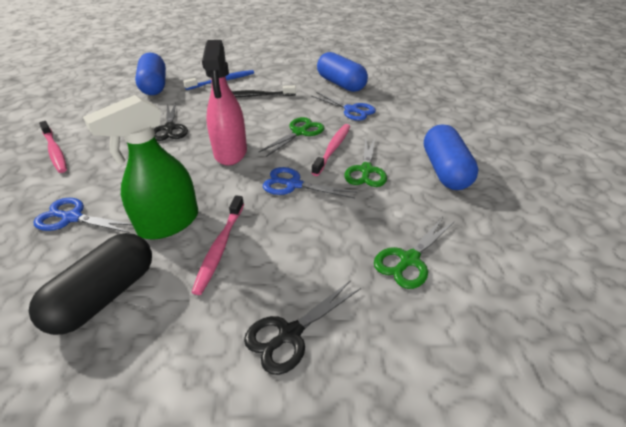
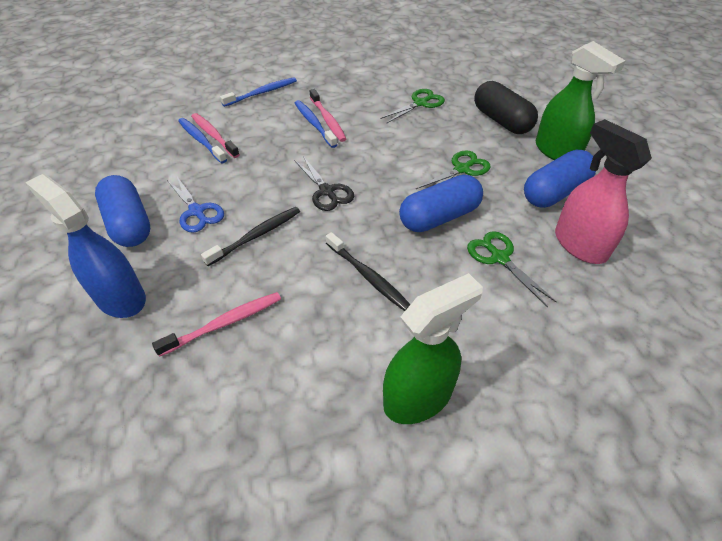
black scissors: [154,102,188,141] [244,280,361,375] = 2 -> [294,156,354,211] = 1
black toothbrush: [232,85,296,97] = 1 -> [201,207,300,266] [326,232,411,311] = 2
blue scissors: [34,198,132,233] [263,167,357,198] [311,92,376,121] = 3 -> [167,175,224,233] = 1
blue spray bottle: none = 0 -> [25,174,146,318] = 1
blue toothbrush: [183,70,254,90] = 1 -> [178,118,227,163] [220,77,297,107] [295,100,337,148] = 3
green spray bottle: [83,95,198,240] = 1 -> [383,273,483,424] [536,41,626,160] = 2

